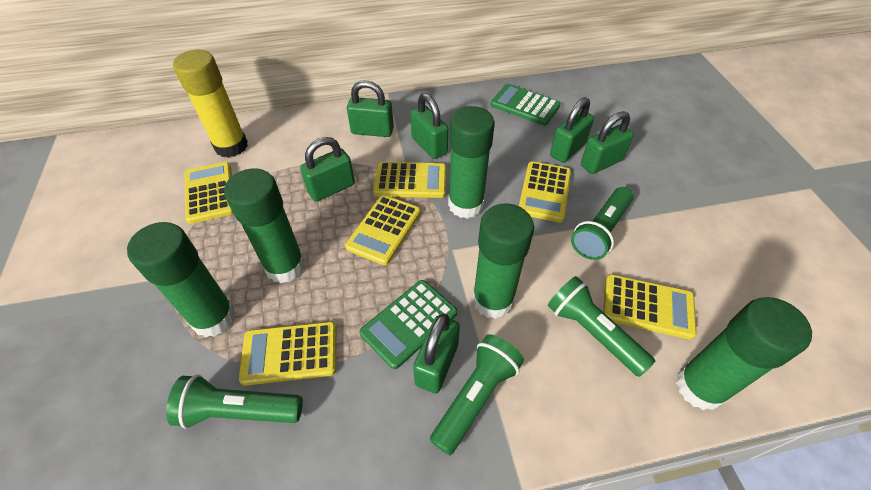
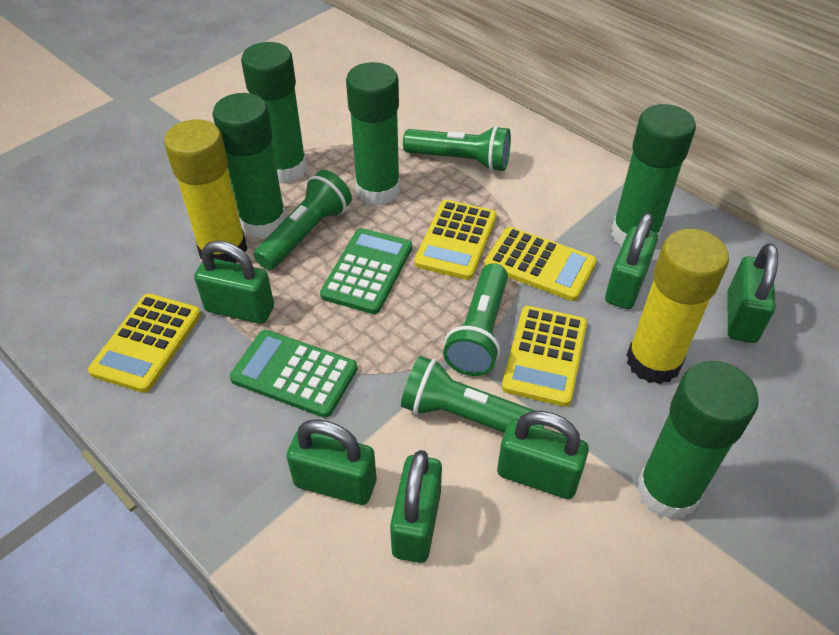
yellow calculator: [185,162,233,224] [239,321,336,386] [345,195,421,265] [373,162,446,198] [519,161,571,223] [603,274,697,340] = 6 -> [88,293,201,393] [414,200,497,280] [484,227,597,301] [502,306,587,407] = 4
yellow glue stick: [173,50,248,158] = 1 -> [164,119,247,263] [627,229,729,384] = 2

